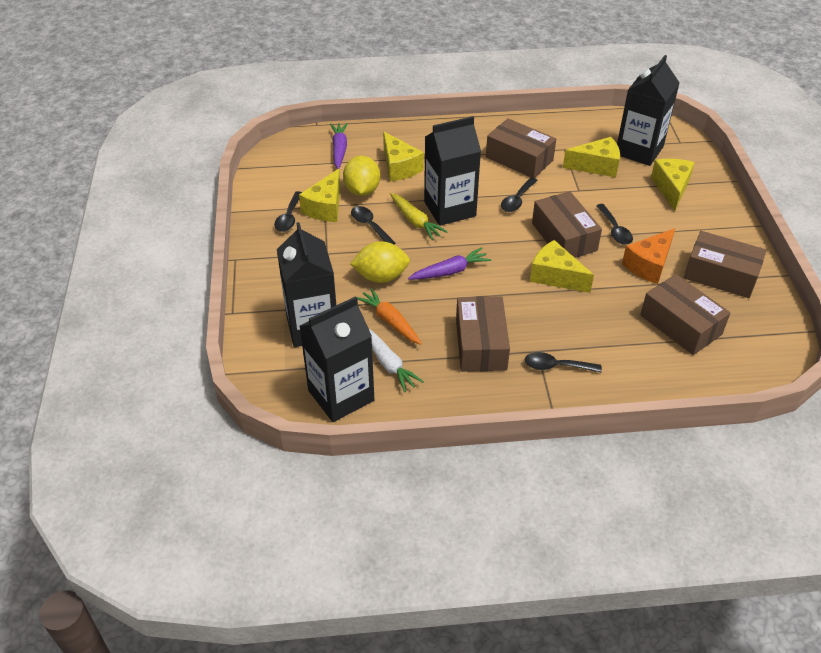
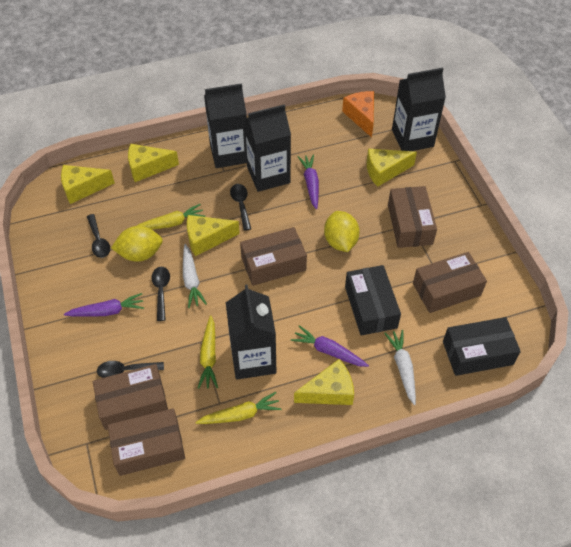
black box: none = 0 -> [345,265,401,336] [443,317,521,376] = 2
black spoon: [274,191,302,232] [351,206,396,245] [501,177,538,212] [525,352,602,372] [596,204,633,245] = 5 -> [87,214,110,258] [97,361,164,378] [151,267,170,321] [230,184,251,231] = 4
orange carrot: [357,288,422,345] = 1 -> none = 0
purple carrot: [330,123,348,169] [408,247,491,280] = 2 -> [64,293,144,317] [291,325,369,367] [298,155,319,209] = 3
white carrot: [369,329,424,392] = 1 -> [183,244,207,308] [384,330,416,405] = 2
yellow carrot: [390,193,448,240] = 1 -> [137,204,205,230] [195,392,282,424] [198,315,218,389] = 3

